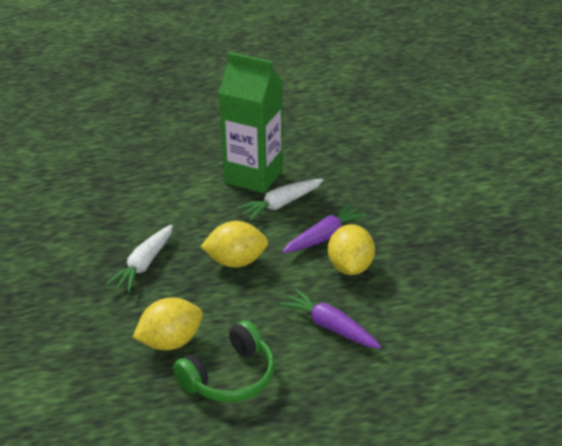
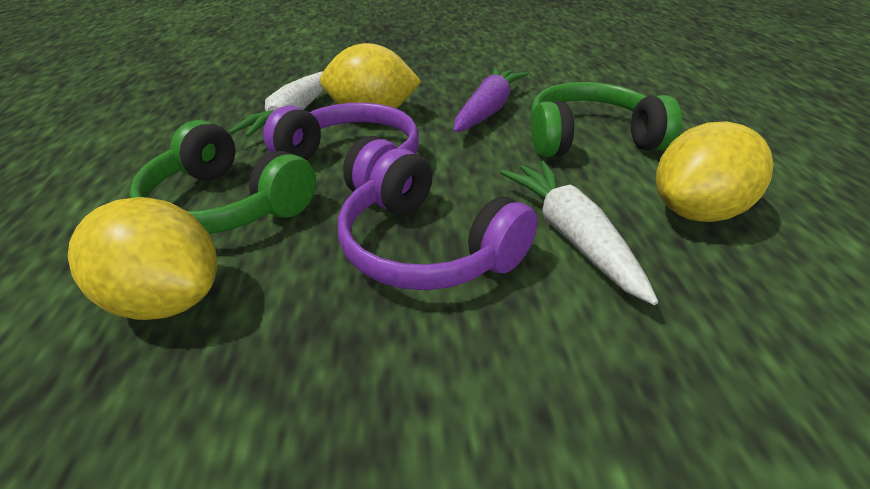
green carton: [219,52,283,193] = 1 -> none = 0
green headphones: [173,320,275,402] = 1 -> [129,120,316,234] [531,82,682,157] = 2
purple carrot: [279,289,381,348] [282,203,367,253] = 2 -> [454,68,528,132] = 1
purple headphones: none = 0 -> [263,103,419,192] [338,148,538,290] = 2

